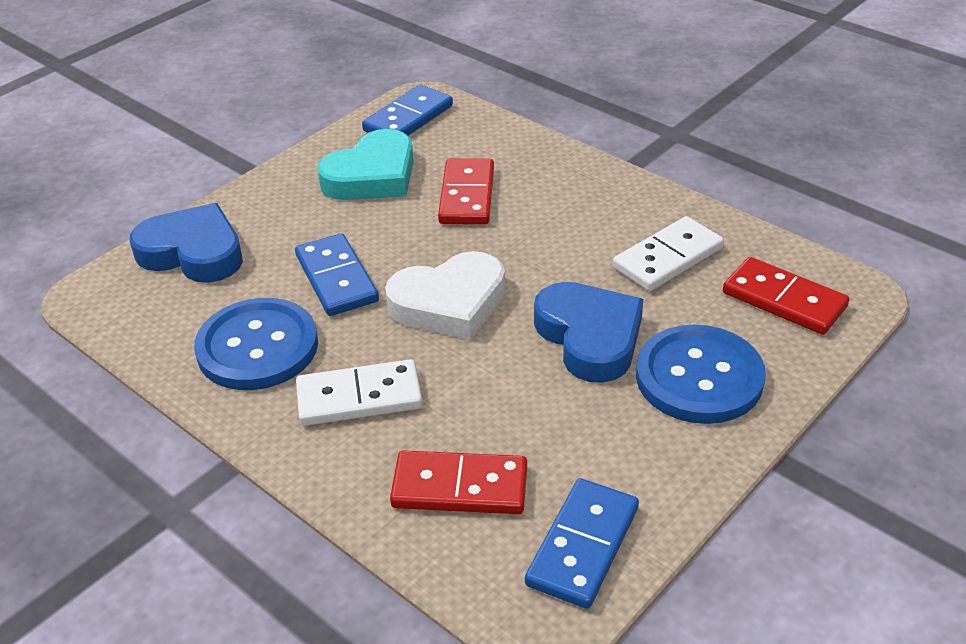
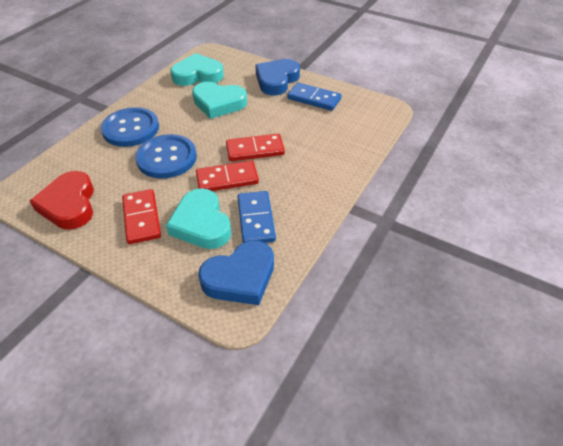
blue domino: [295,233,379,316] [362,85,453,136] [525,478,639,609] = 3 -> [238,191,276,243] [287,83,342,111] = 2
red heart: none = 0 -> [30,171,94,230] = 1
turquoise heart: [317,129,414,200] = 1 -> [166,188,231,249] [170,53,224,86] [192,82,247,119] = 3
white domino: [296,359,423,426] [613,216,724,291] = 2 -> none = 0
white heart: [385,251,505,340] = 1 -> none = 0

